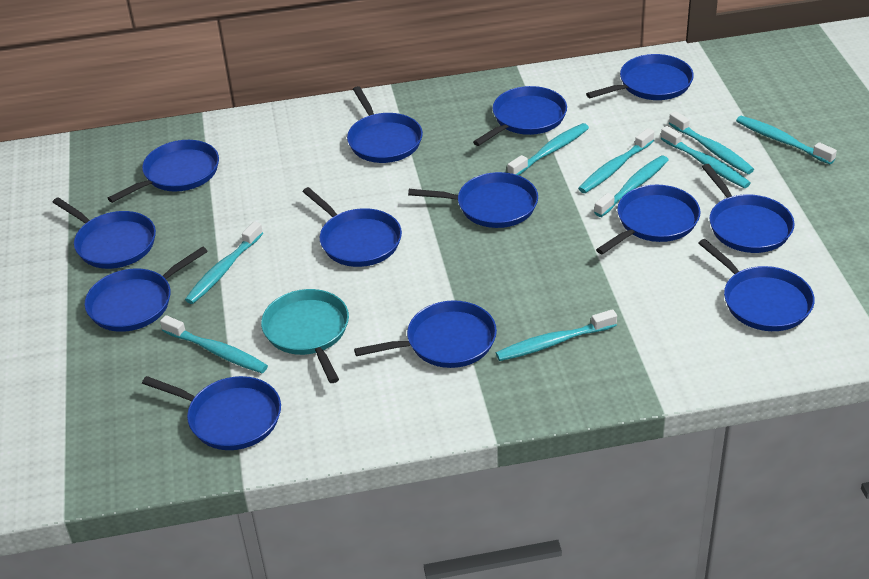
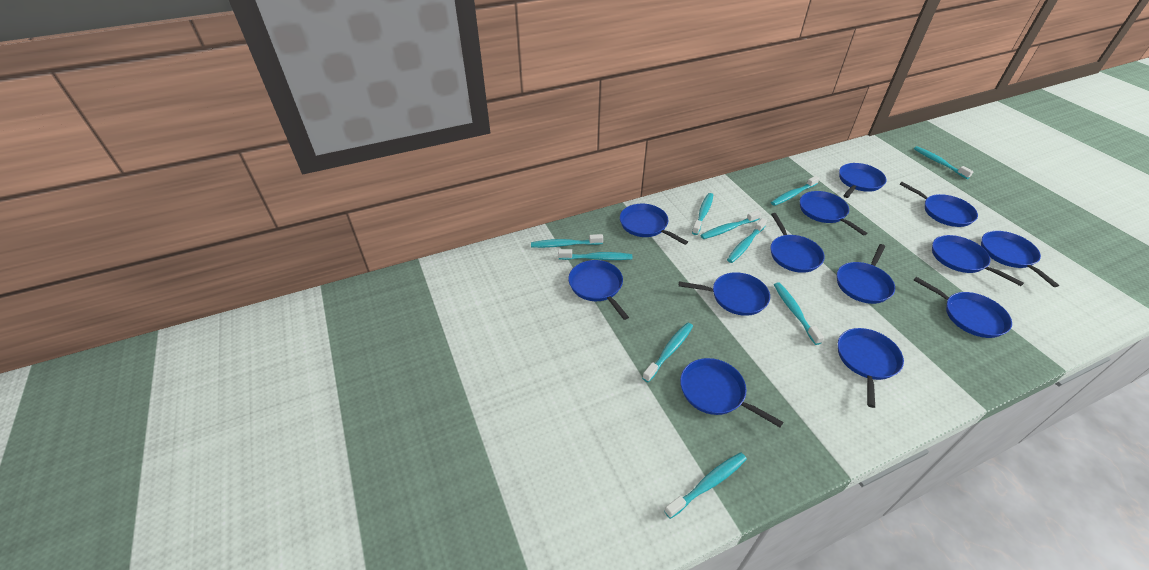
turquoise pan: [261,289,349,383] = 1 -> none = 0
turquoise toothbrush: [160,315,268,373] [185,221,263,304] [496,309,617,361] [507,123,589,175] [578,128,654,193] [594,155,669,217] [661,126,751,188] [669,111,754,174] [736,116,837,164] = 9 -> [531,234,603,248] [558,249,632,260] [642,322,693,382] [664,452,747,519] [692,193,713,235] [701,210,761,239] [727,218,767,263] [771,176,820,206] [774,282,824,345] [914,146,974,179] = 10

